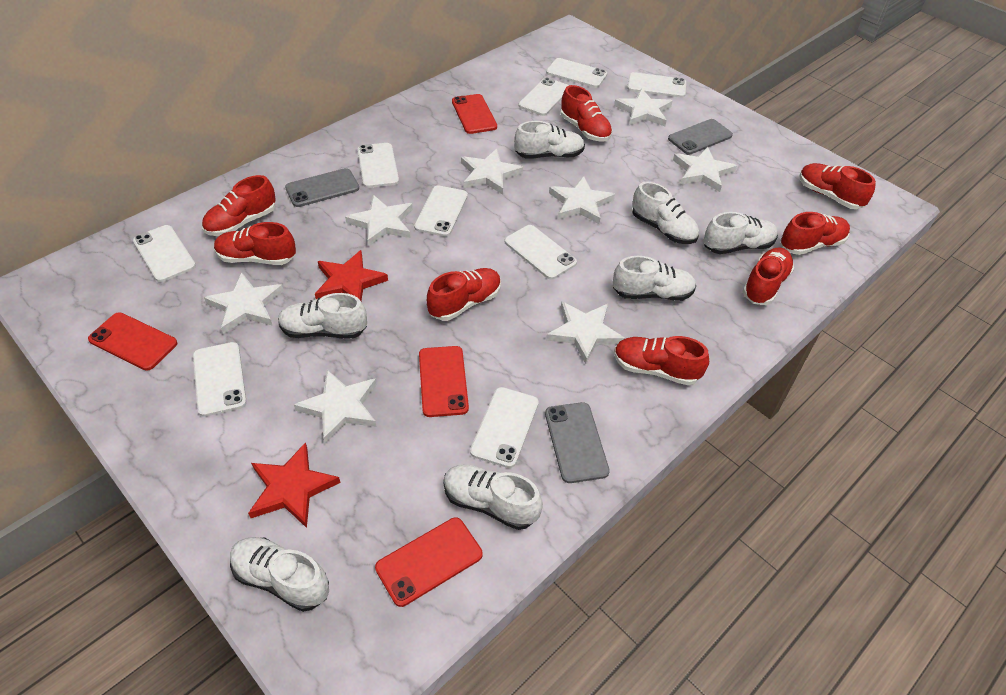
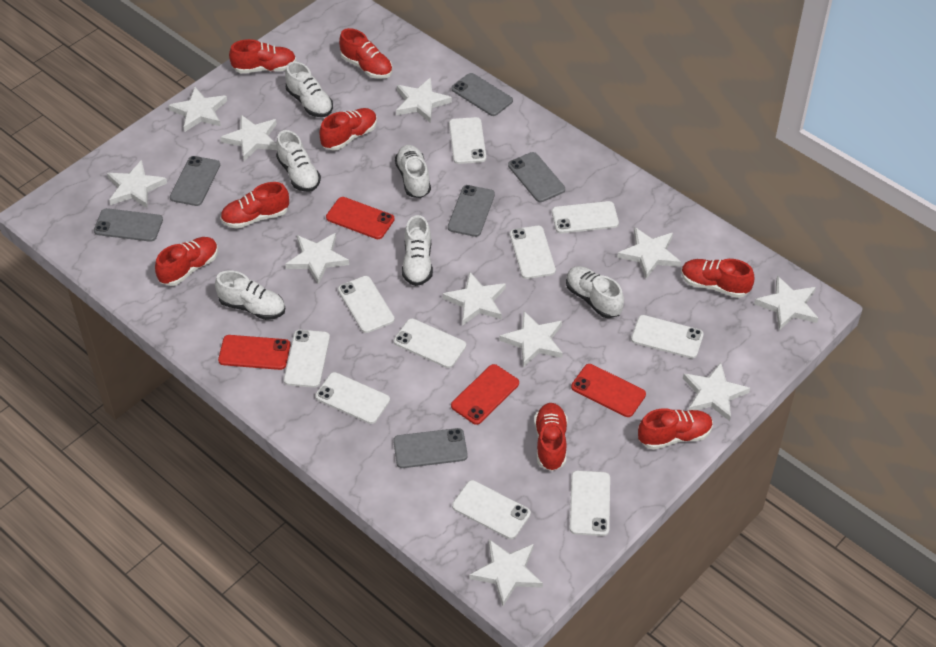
grey phone: [285,168,359,207] [545,402,610,483] [668,119,733,155] = 3 -> [94,208,163,242] [170,156,220,206] [393,428,468,468] [448,185,495,237] [452,73,513,116] [508,152,565,202] = 6
red star: [248,442,340,528] [315,250,388,301] = 2 -> none = 0
white phone: [133,225,196,282] [193,342,247,417] [358,143,399,188] [414,185,468,237] [470,387,539,468] [504,225,577,280] [518,77,569,116] [546,58,607,88] [627,72,686,98] = 9 -> [284,329,330,388] [315,372,390,424] [338,276,395,333] [394,318,466,368] [449,117,486,164] [452,480,531,539] [510,226,556,279] [552,201,619,234] [570,470,610,536] [631,315,704,358] = 10
white shoe: [230,537,329,612] [278,293,367,339] [443,465,543,530] [514,121,585,159] [613,256,697,301] [632,181,699,244] [703,212,778,254] = 7 -> [215,270,285,320] [276,130,321,192] [285,62,333,117] [395,145,431,198] [402,215,433,286] [566,266,624,318] = 6
white star: [204,272,284,334] [294,370,377,444] [345,195,413,247] [461,149,523,195] [546,301,625,364] [549,176,615,224] [614,88,672,126] [673,147,737,192] = 8 -> [107,160,167,208] [168,87,227,132] [220,115,277,161] [285,233,349,284] [396,78,452,123] [443,272,506,326] [469,539,543,606] [499,311,563,367] [617,227,681,279] [683,362,750,421] [754,276,818,330] = 11

